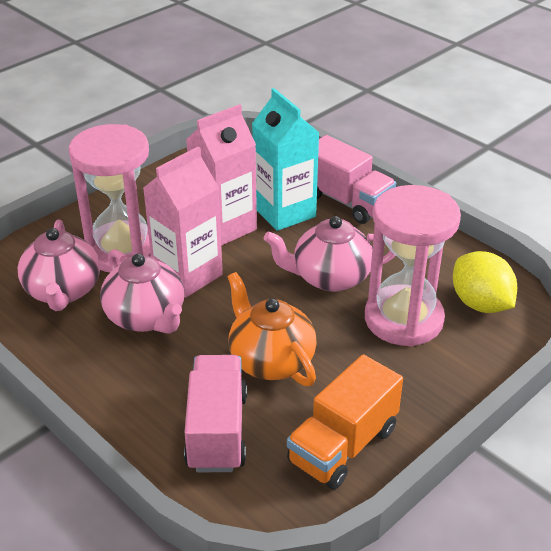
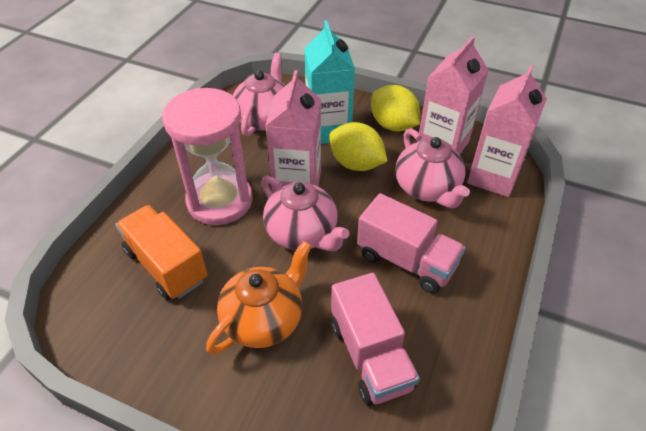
pink carton: [143,147,223,298] [186,104,257,246] = 2 -> [265,70,321,193] [417,36,488,154] [467,65,547,197] = 3
pink hourglass: [69,124,151,272] [365,185,461,347] = 2 -> [162,88,253,225] = 1
yellow lemon: [453,251,517,313] = 1 -> [329,122,388,171] [371,85,420,131] = 2

